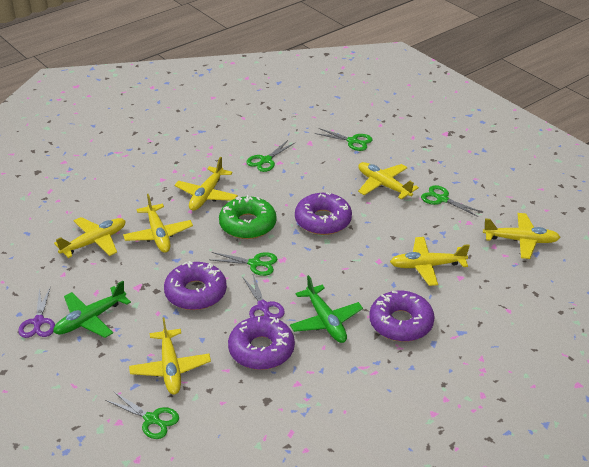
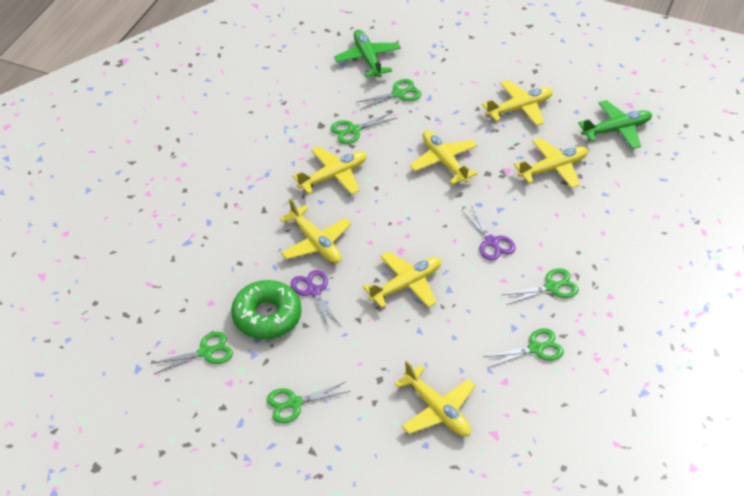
green scissors: [105,391,179,439] [211,252,277,276] [246,140,295,172] [315,128,372,151] [421,185,482,217] = 5 -> [150,332,233,374] [267,382,351,423] [330,112,397,144] [355,79,421,110] [484,328,564,368] [502,268,579,305] = 6
purple donut: [164,261,227,310] [228,316,295,370] [295,192,352,235] [369,291,435,342] = 4 -> none = 0

